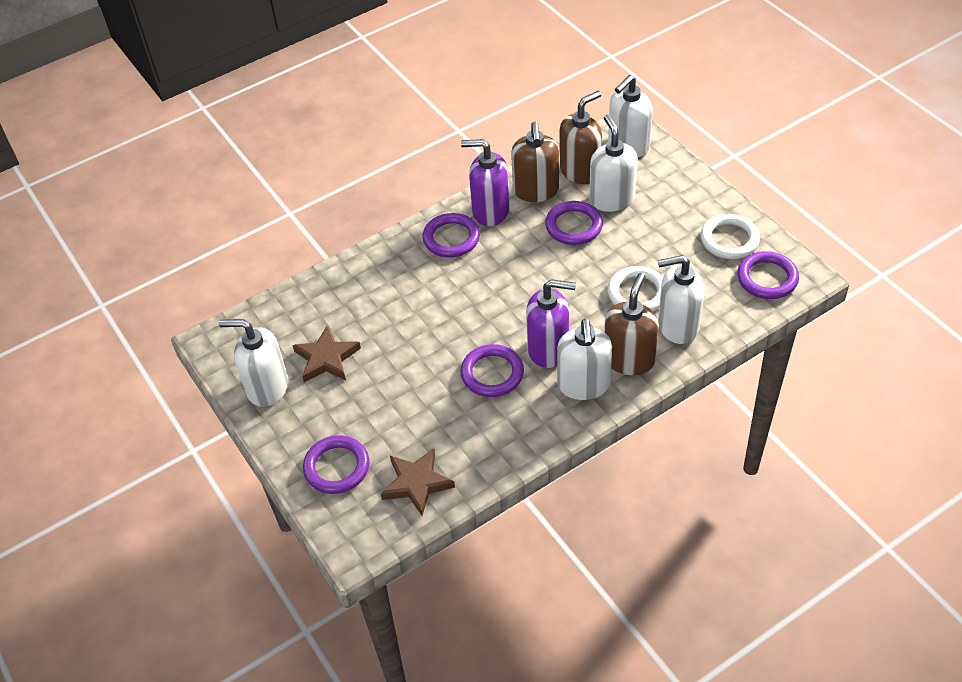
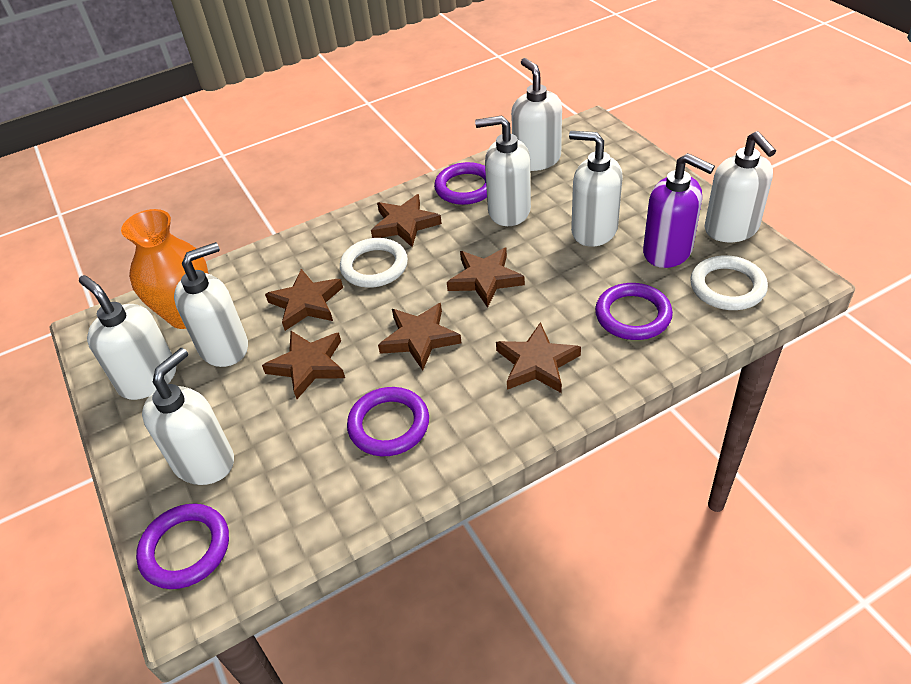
brown soap dispenser: [511,121,559,202] [560,91,602,184] [604,273,659,375] = 3 -> none = 0
brown star: [293,325,361,382] [381,448,455,516] = 2 -> [262,331,345,399] [265,269,343,331] [371,194,442,247] [378,303,461,371] [447,248,525,308] [496,322,581,393] = 6
orange vase: none = 0 -> [121,209,209,329] = 1
purple ring: [303,435,369,494] [423,213,480,258] [461,344,524,397] [545,201,603,245] [737,251,799,299] = 5 -> [136,503,229,589] [347,387,429,456] [434,162,487,205] [595,283,673,340] = 4
purple soap dispenser: [461,139,510,226] [526,279,576,368] = 2 -> [643,153,715,268] = 1
white soap dispenser: [219,319,288,407] [557,319,612,400] [589,115,638,212] [608,75,653,157] [658,255,705,344] = 5 -> [79,275,176,400] [142,348,234,485] [174,242,248,367] [475,116,531,226] [511,58,562,171] [569,131,623,247] [705,131,776,242] = 7

